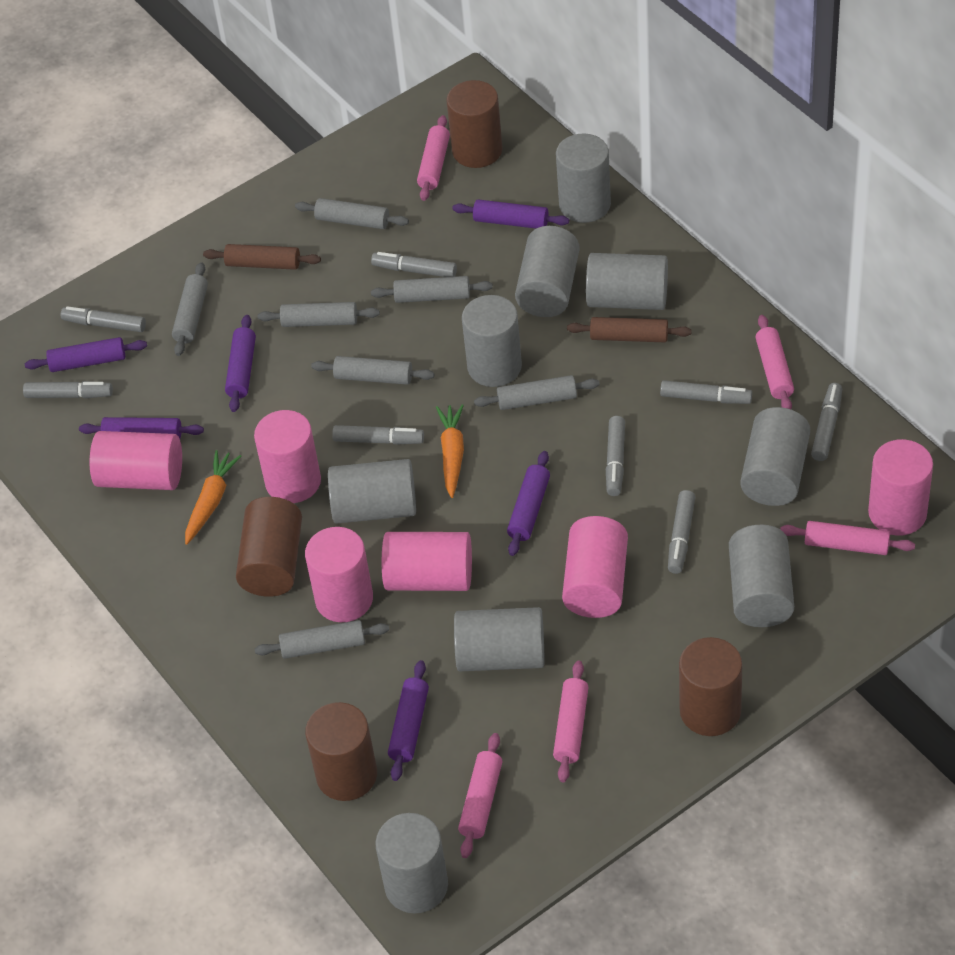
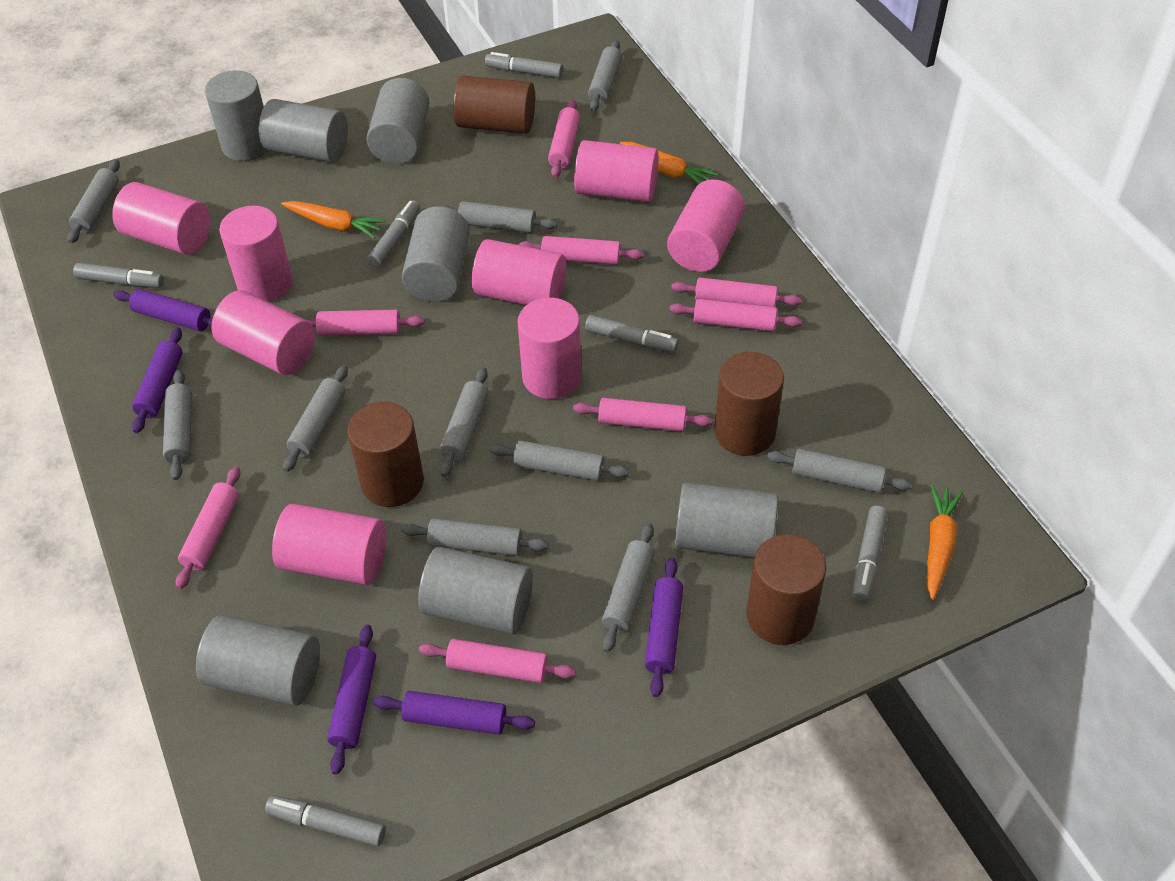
brown rolling pin: [203,244,321,270] [567,317,692,342] = 2 -> none = 0
grey cylinder: [328,459,416,524] [375,813,448,913] [454,607,544,671] [462,295,522,387] [515,226,580,317] [556,133,611,223] [586,253,668,310] [729,525,794,627] [740,407,810,506] = 9 -> [196,615,320,706] [205,70,268,161] [259,99,348,163] [366,78,430,164] [402,206,470,302] [418,547,533,635] [675,482,778,558] = 7
grey marker: [23,381,113,399] [61,306,146,332] [332,425,424,445] [371,252,457,277] [606,416,625,496] [660,380,752,404] [668,490,695,574] [811,383,842,461] = 8 -> [73,263,164,288] [265,795,386,847] [368,200,420,267] [485,52,563,78] [585,315,679,352] [853,506,888,602] = 6
grey rolling pin: [172,262,208,356] [255,620,389,659] [258,302,380,327] [295,198,409,229] [311,356,434,385] [371,276,493,303] [474,375,600,410] = 7 -> [67,159,120,244] [163,370,192,480] [283,365,348,472] [401,518,549,556] [440,201,557,233] [440,367,488,477] [489,440,630,481] [588,40,622,111] [602,523,655,653] [767,449,912,493] = 10
orange carrot: [185,450,241,545] [436,404,464,498] = 2 -> [281,201,386,239] [620,142,718,184] [927,485,963,600] = 3
pink cylinder: [90,431,182,490] [254,410,321,503] [305,527,373,622] [382,532,472,591] [562,516,628,618] [868,439,933,536] = 6 -> [112,182,211,255] [211,290,315,375] [219,206,293,302] [272,504,386,585] [472,239,566,305] [517,298,581,399] [574,140,659,202] [667,179,745,272] = 8
pink rolling pin: [417,115,450,201] [458,733,502,858] [553,661,589,782] [756,315,794,409] [780,521,915,555] = 5 -> [176,466,241,589] [305,310,424,336] [419,639,576,683] [518,236,644,265] [548,100,580,178] [573,398,713,432] [670,299,802,332] [671,277,802,307] = 8
purple rolling pin: [25,337,147,372] [79,417,204,438] [225,315,256,412] [388,660,429,781] [452,199,569,229] [507,451,550,556] = 6 -> [113,289,213,331] [132,328,183,433] [327,624,376,774] [373,691,535,735] [645,558,683,697] = 5

